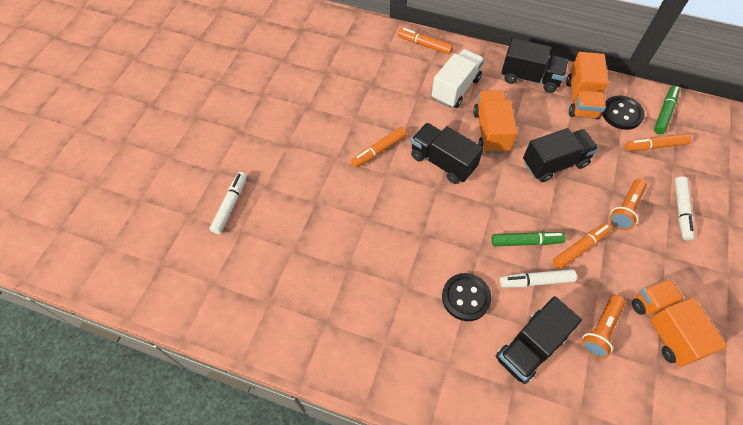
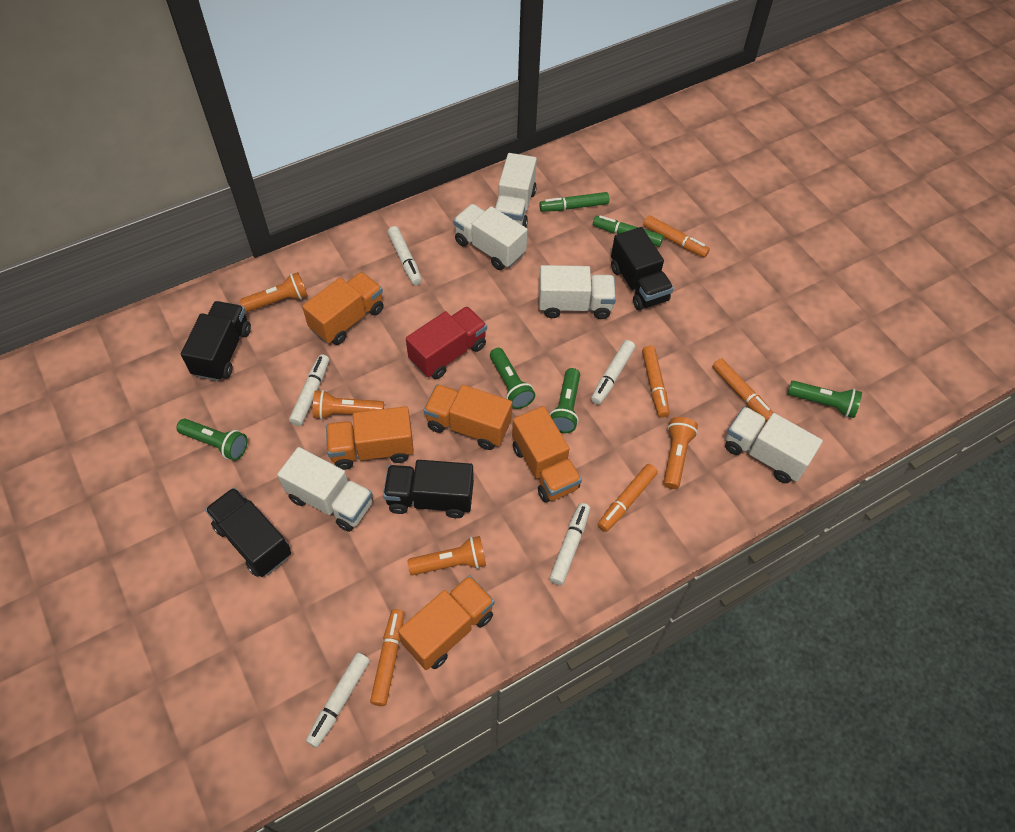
black button: [442,273,492,321] [602,96,645,130] = 2 -> none = 0
green flashlight: none = 0 -> [176,419,248,461] [490,348,535,409] [549,368,580,433] [788,381,862,418] = 4
orange flashlight: [581,295,625,359] [609,179,647,230] = 2 -> [240,272,308,312] [313,390,384,420] [408,536,486,575] [663,417,698,489] = 4
orange marker: [351,127,407,168] [398,28,453,54] [553,223,612,269] [625,133,691,151] = 4 -> [370,609,404,706] [598,464,658,532] [642,346,670,418] [643,215,710,258] [712,358,773,422] = 5
orange truck: [473,90,517,153] [566,52,609,119] [632,279,727,367] = 3 -> [302,272,384,345] [326,406,414,470] [398,575,494,670] [424,384,512,450] [512,406,582,502] = 5
red truck: none = 0 -> [406,306,487,379] = 1
white marker: [210,172,247,234] [500,269,577,288] [675,176,695,241] = 3 -> [289,354,329,426] [306,653,370,748] [388,226,422,285] [549,503,590,585] [591,340,635,405] = 5
white truck: [432,49,484,108] = 1 -> [277,447,373,532] [453,204,528,270] [495,153,537,227] [539,265,616,319] [725,407,823,483] = 5

